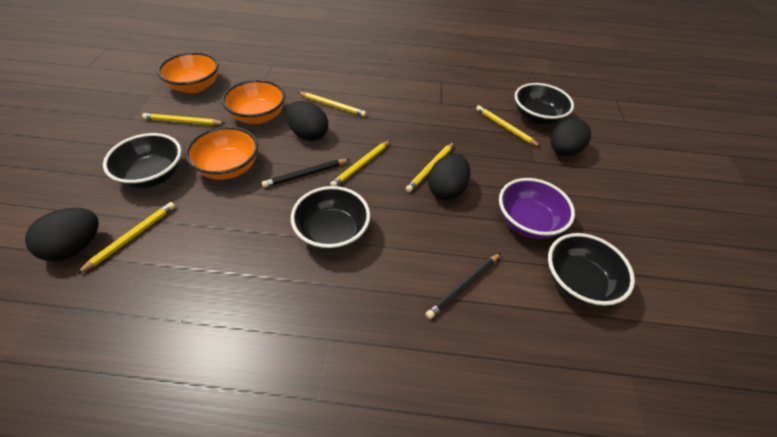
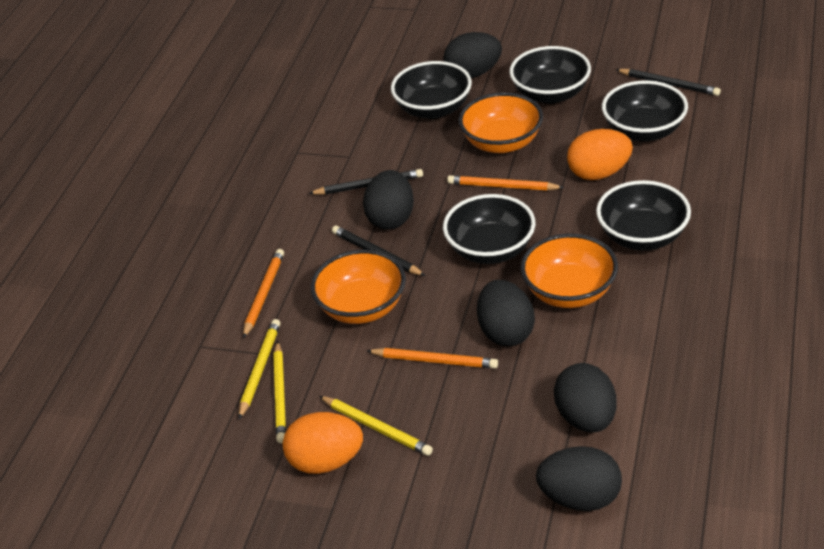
black bowl: [103,133,182,188] [291,186,370,251] [515,83,574,125] [548,233,635,307] = 4 -> [391,61,472,119] [443,194,535,264] [509,46,591,104] [596,180,691,250] [602,80,688,142] = 5
black egg: [25,208,99,261] [286,101,328,141] [428,154,470,200] [551,118,591,156] = 4 -> [363,170,414,230] [444,32,502,78] [477,280,535,346] [536,446,622,511] [554,363,617,433] = 5
black pencil: [262,159,350,188] [425,253,501,319] = 2 -> [308,169,423,195] [332,226,425,276] [616,69,721,96] = 3
orange egg: none = 0 -> [283,412,363,474] [567,129,633,180] = 2
orange pencil: none = 0 -> [243,249,284,338] [367,348,498,368] [447,175,564,190] = 3
purple bowl: [499,178,575,239] = 1 -> none = 0
yellow pencil: [77,202,175,274] [142,113,225,125] [298,92,366,116] [330,140,390,186] [406,142,454,192] [476,105,541,147] = 6 -> [239,319,280,419] [273,341,286,443] [319,396,433,456] = 3

